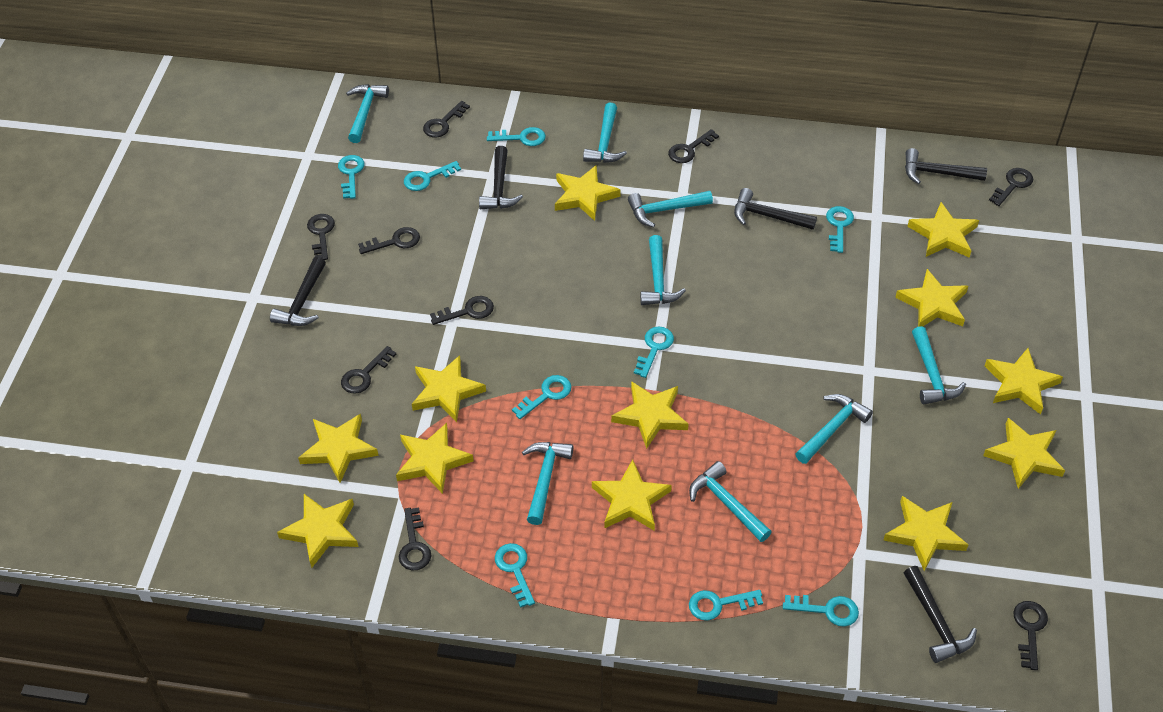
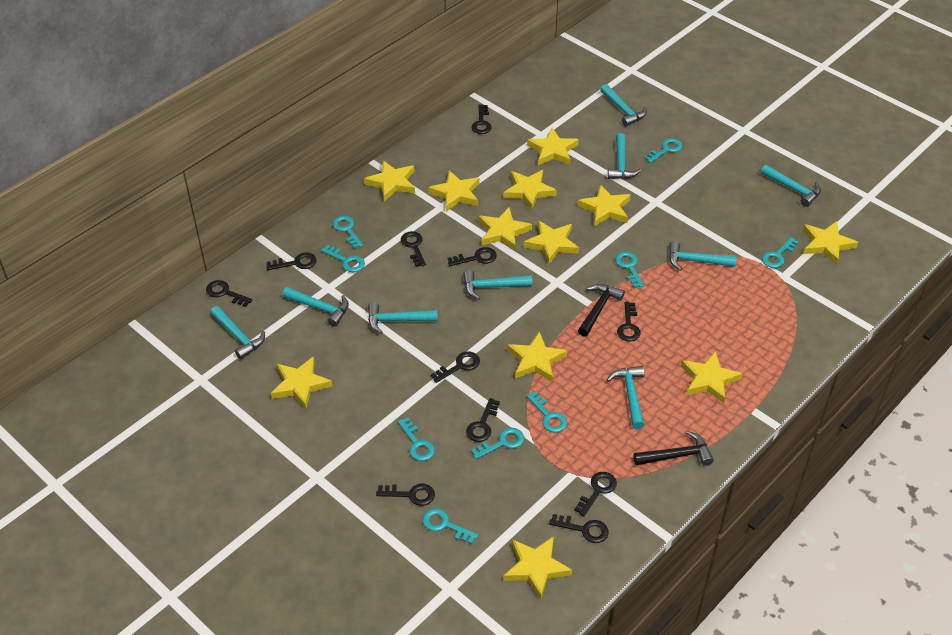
black hammer: [270,257,326,326] [479,146,523,209] [734,188,817,230] [904,566,977,663] [905,148,987,184] = 5 -> [578,284,625,337] [634,431,714,466] = 2
black key: [307,214,335,260] [341,346,396,394] [358,227,420,254] [399,507,432,570] [423,101,470,138] [430,296,494,325] [668,129,719,163] [989,168,1033,206] [1013,601,1048,670] = 9 -> [206,280,252,307] [266,252,316,270] [376,484,435,506] [401,231,426,267] [431,351,480,383] [448,247,497,266] [466,398,500,442] [472,104,492,134] [549,514,609,543] [574,472,617,516] [617,302,641,342] = 11
turquoise hammer: [346,84,389,143] [522,442,573,525] [583,103,627,163] [628,191,713,227] [640,235,686,305] [689,461,771,542] [795,394,873,464] [912,326,966,405] = 8 -> [210,306,265,360] [282,287,349,327] [368,302,438,334] [463,270,532,300] [600,84,647,126] [606,366,645,429] [608,133,641,179] [669,241,737,271] [761,165,821,207] = 9

